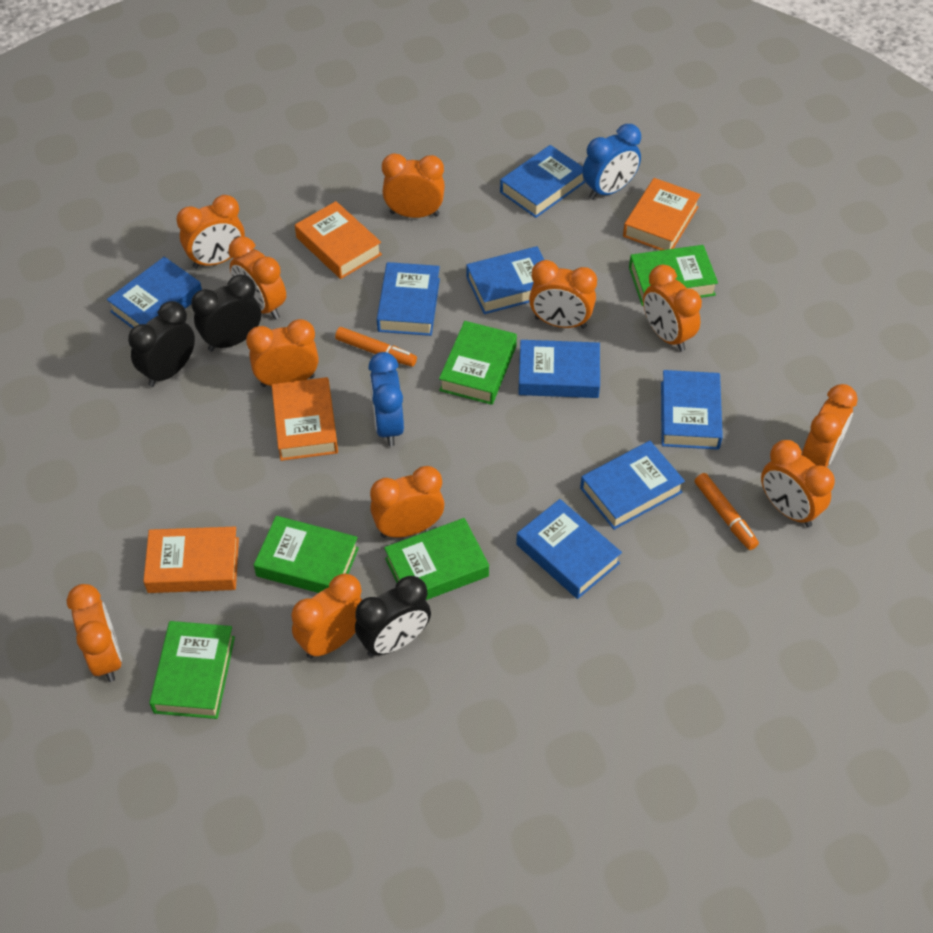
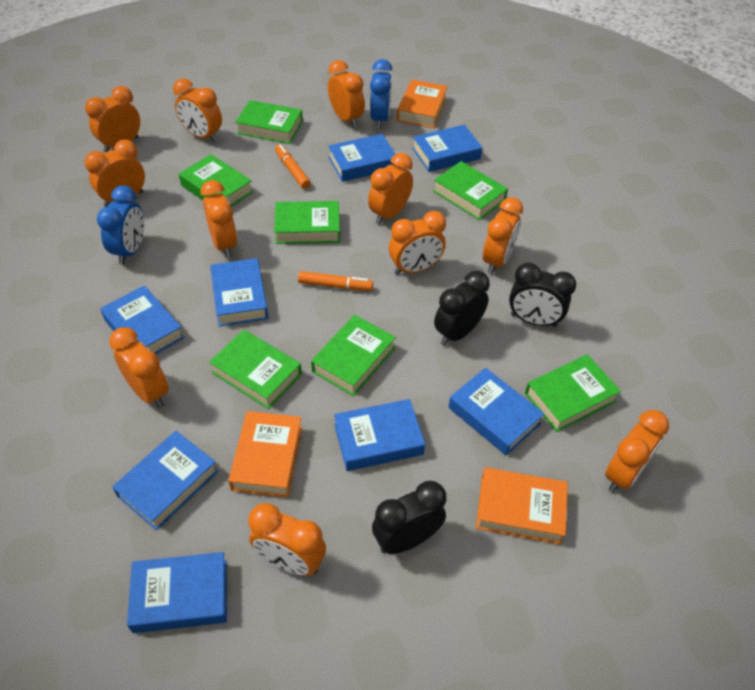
green book: [149,621,235,719] [254,516,359,593] [384,518,489,600] [439,321,517,405] [629,245,718,306] = 5 -> [179,154,253,207] [209,330,302,409] [235,100,303,144] [274,201,340,244] [311,315,396,396] [433,161,508,220] [525,354,621,432] = 7
orange book: [143,527,239,593] [272,377,338,461] [295,201,382,279] [623,178,701,250] = 4 -> [228,411,302,497] [397,80,448,128] [476,467,568,544] = 3

